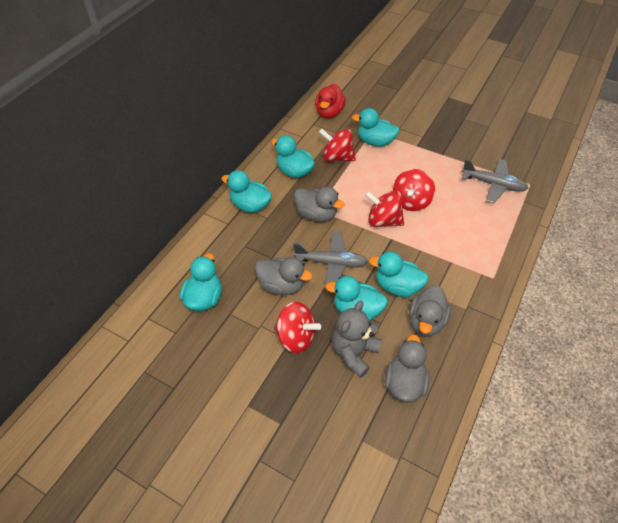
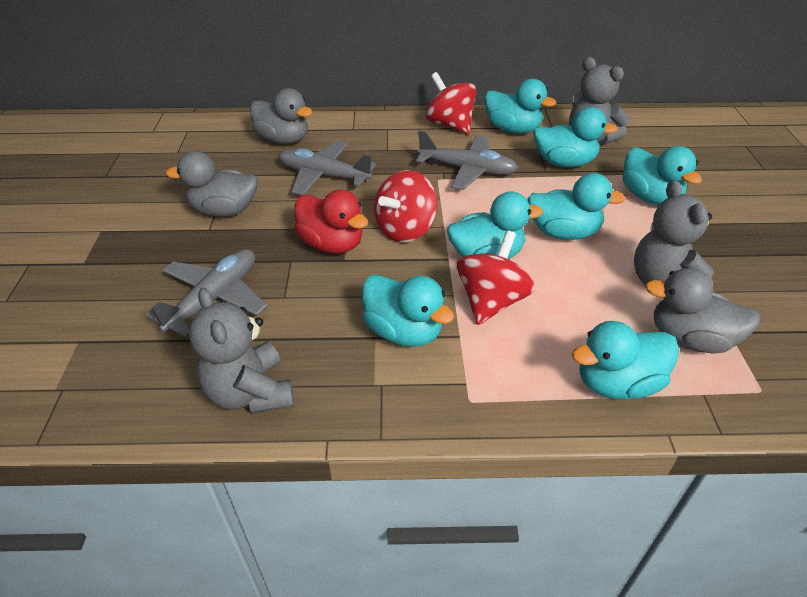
grey duck: [255,257,312,295] [294,187,345,222] [384,334,430,403] [409,285,451,337] = 4 -> [165,151,258,217] [250,88,313,144] [645,268,761,353] = 3
grey plane: [293,231,368,289] [461,159,528,203] = 2 -> [145,249,268,337] [279,141,376,195] [416,131,518,190] = 3
grey teddy bear: [332,301,382,378] = 1 -> [189,287,294,413] [569,57,630,146] [634,180,714,287] = 3
red spinning top: [274,302,321,353] [319,129,356,162] [365,191,404,227] [393,169,435,211] = 4 -> [374,170,437,242] [426,72,476,134] [457,230,535,325] = 3
turquoise duck: [180,253,222,311] [221,170,272,213] [271,135,315,178] [325,276,388,320] [352,108,400,147] [369,251,429,297] = 6 -> [362,274,454,347] [447,191,543,259] [484,79,556,134] [527,173,626,240] [533,107,618,167] [572,321,679,399] [623,146,702,205] = 7

